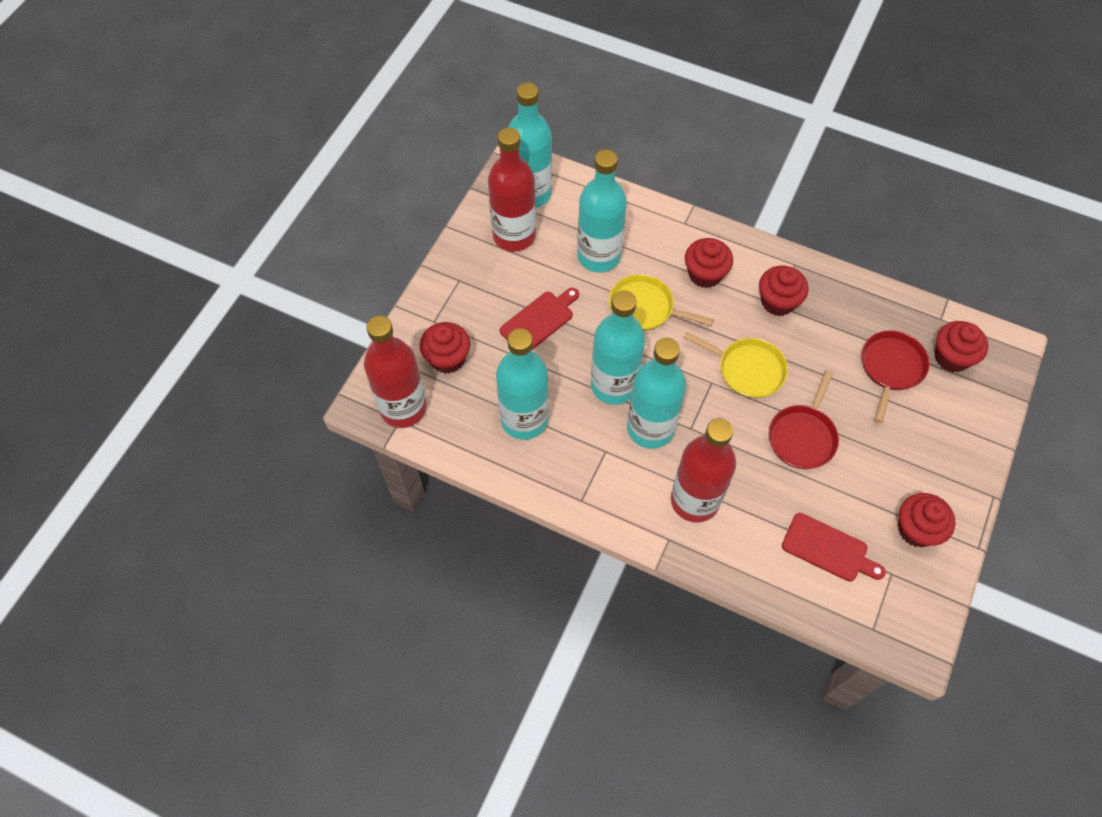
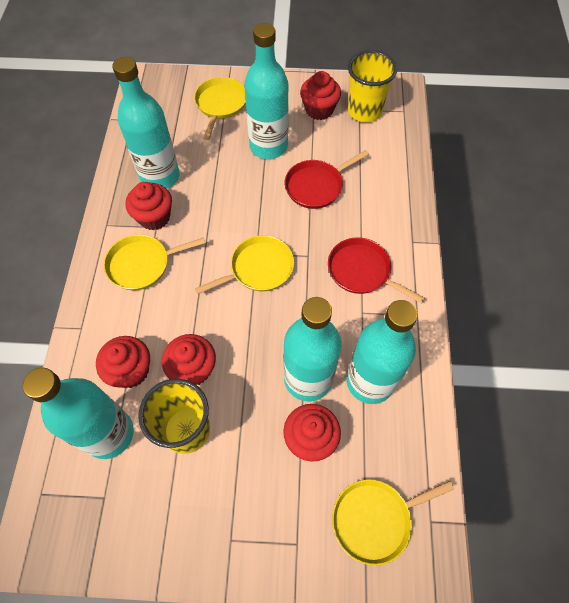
red bottle: [364,315,427,428] [488,127,536,252] [671,418,736,523] = 3 -> none = 0
red cutting board: [500,288,579,351] [782,513,886,582] = 2 -> none = 0
yellow cup: none = 0 -> [138,379,210,454] [348,50,397,122] = 2
yellow pan: [609,274,713,331] [683,332,788,398] = 2 -> [104,234,206,290] [194,77,246,140] [195,235,294,294] [332,479,454,566] = 4

